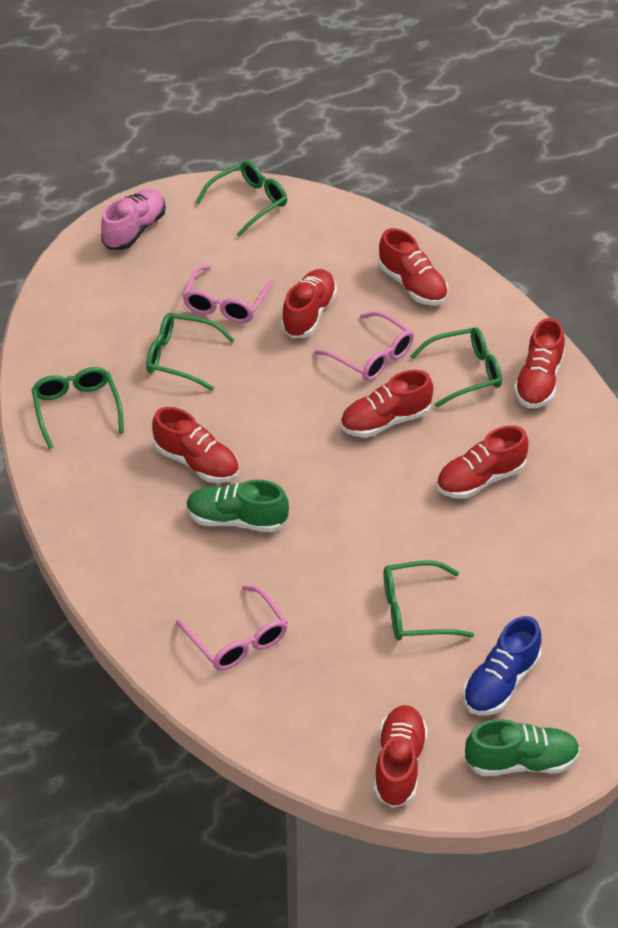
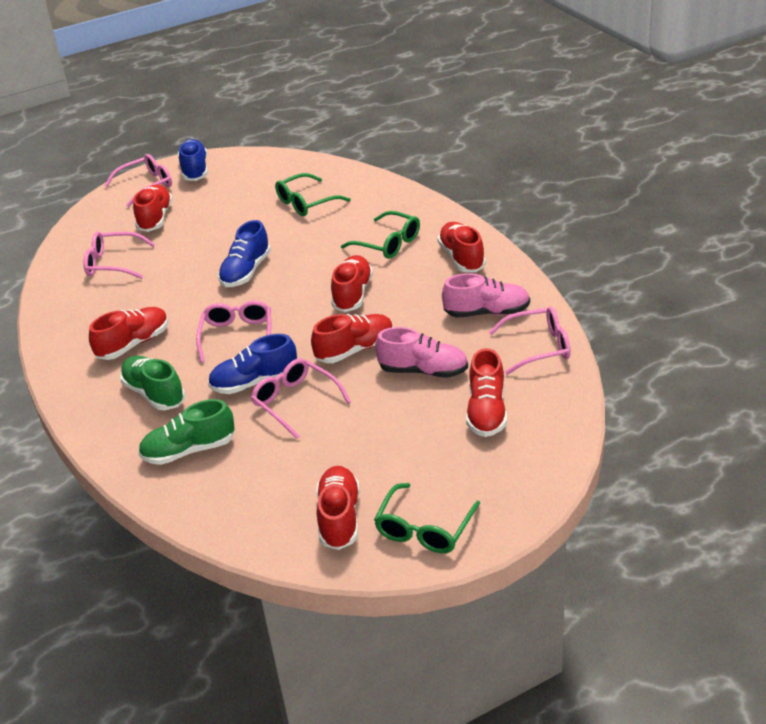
blue shoe: [463,616,541,715] = 1 -> [178,139,208,181] [208,334,297,394] [218,220,271,287] = 3
green glasses: [31,367,124,449] [146,313,235,391] [196,160,287,237] [384,560,474,641] [410,327,502,408] = 5 -> [275,173,351,216] [341,211,420,259] [374,483,480,553] = 3
pink glasses: [176,585,288,670] [182,265,273,323] [314,311,414,381] = 3 -> [84,231,155,279] [104,154,172,207] [196,301,271,363] [251,358,351,439] [489,306,571,375] = 5
pink shoe: [101,189,166,250] = 1 -> [375,327,468,378] [442,273,530,318] = 2

